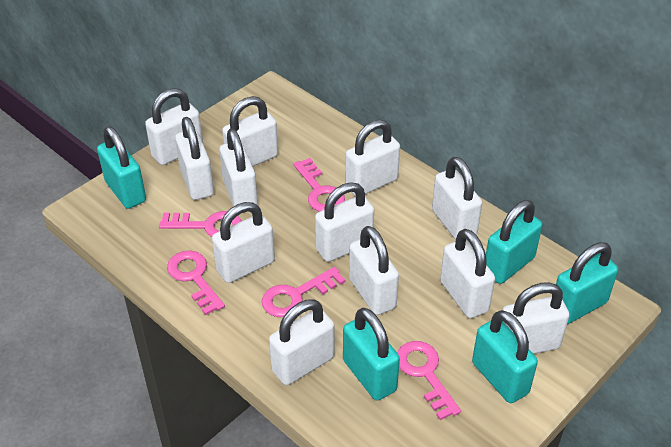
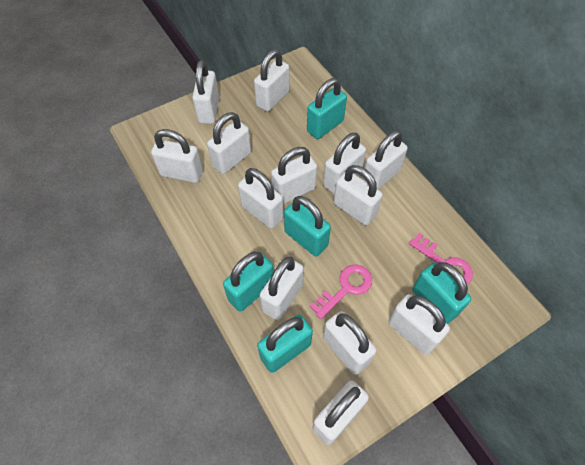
pink key: [159,211,242,237] [167,250,225,315] [262,267,345,317] [293,158,345,212] [397,341,461,420] = 5 -> [309,264,372,319] [409,233,473,285] = 2
white padlock: [145,88,203,165] [175,117,214,200] [212,202,275,283] [219,129,258,207] [222,96,278,167] [269,299,334,385] [315,182,374,262] [345,120,400,196] [349,226,399,315] [432,157,482,240] [440,229,495,318] [502,282,569,354] = 12 -> [151,129,203,183] [192,60,219,124] [207,112,251,174] [238,168,284,229] [254,49,290,112] [260,257,304,320] [271,147,317,204] [312,380,369,445] [323,133,366,194] [323,311,377,375] [333,165,383,225] [362,130,408,189] [388,294,450,355] = 13

